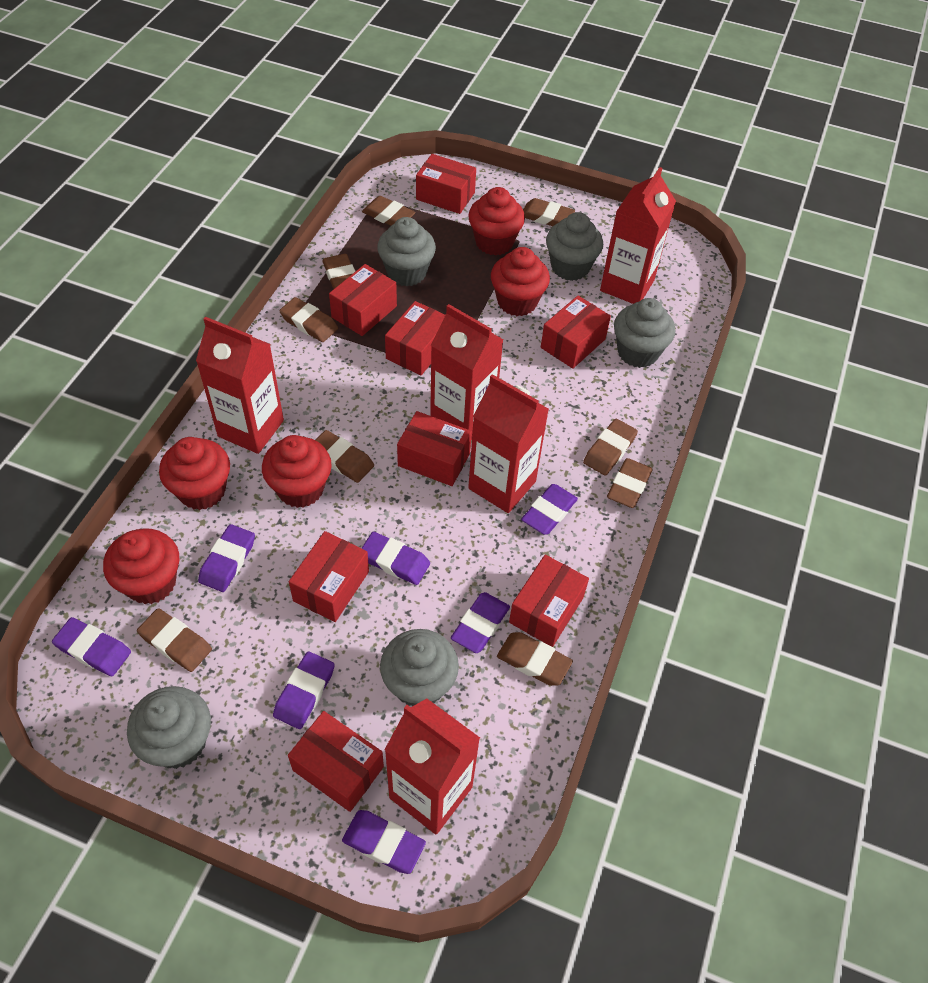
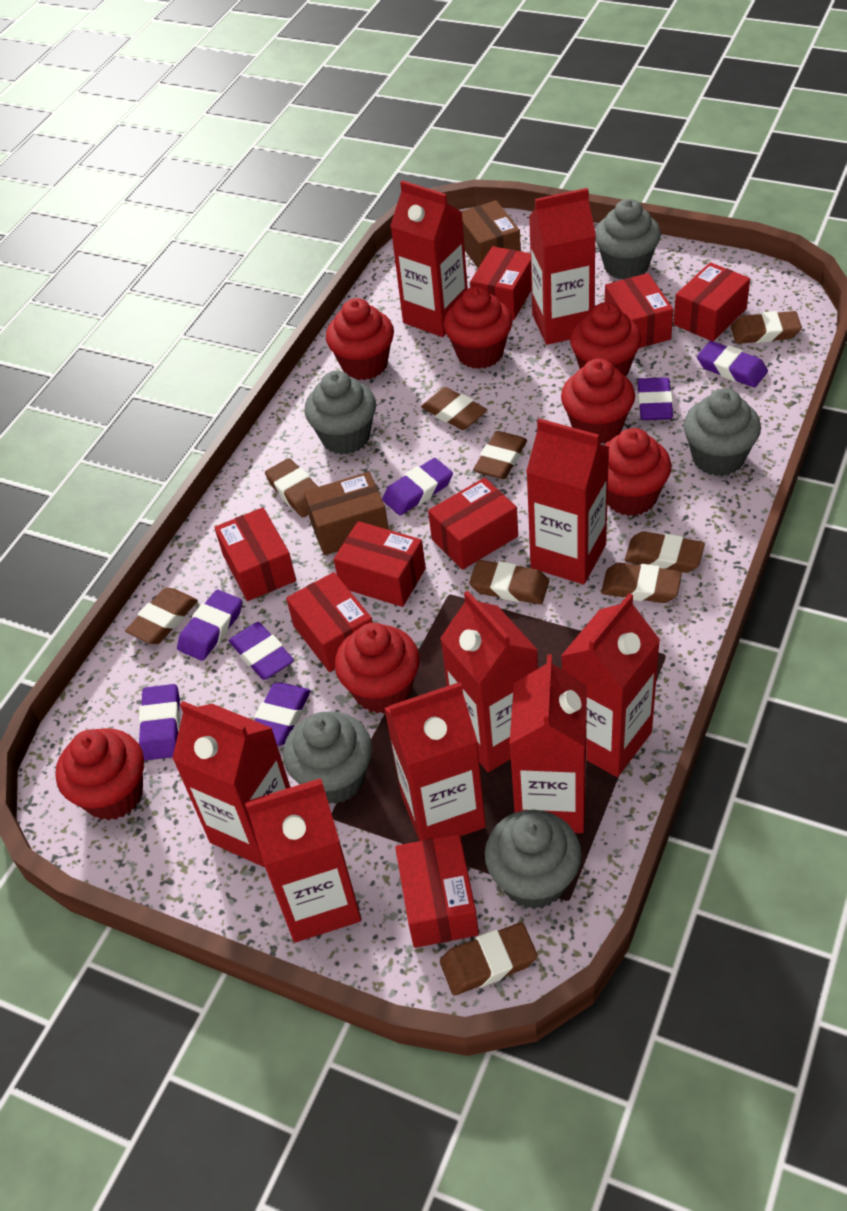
brown box: none = 0 -> [304,472,389,556] [461,200,521,268] = 2
red carton: [196,317,284,454] [384,698,480,835] [430,304,504,440] [468,374,549,513] [600,167,676,304] = 5 -> [172,701,291,867] [245,778,361,942] [384,682,486,841] [390,180,468,337] [440,591,538,772] [510,655,587,833] [526,418,609,585] [529,188,596,345] [561,593,660,777] = 9
red cupcake: [103,528,179,604] [159,437,230,510] [262,435,332,508] [468,187,525,256] [491,247,550,316] = 5 -> [56,728,144,821] [326,298,394,380] [335,623,420,713] [444,286,513,369] [561,359,635,444] [570,302,641,376] [604,428,672,516] = 7

